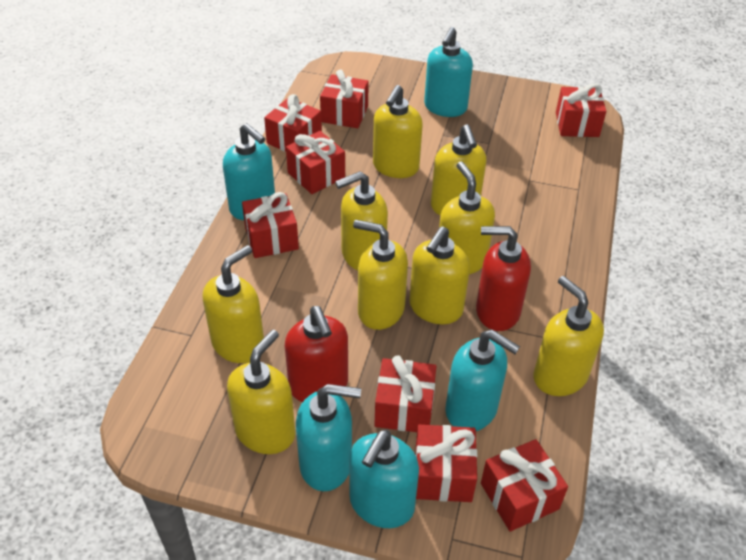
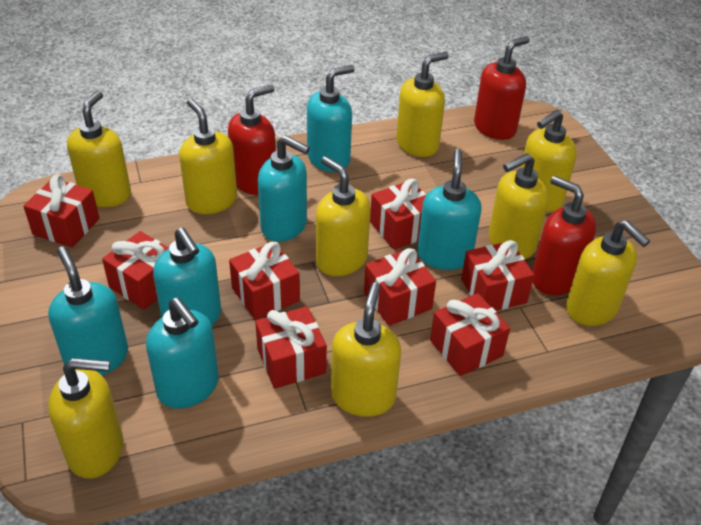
red soap dispenser: [285,306,348,402] [476,226,531,331] = 2 -> [228,84,276,195] [474,36,530,140] [532,176,596,295] = 3
turquoise soap dispenser: [223,123,275,220] [296,384,361,491] [349,429,419,528] [424,27,473,117] [445,330,520,431] = 5 -> [48,246,128,375] [146,297,219,409] [153,228,221,325] [258,135,310,242] [307,65,355,172] [417,149,482,270] = 6

